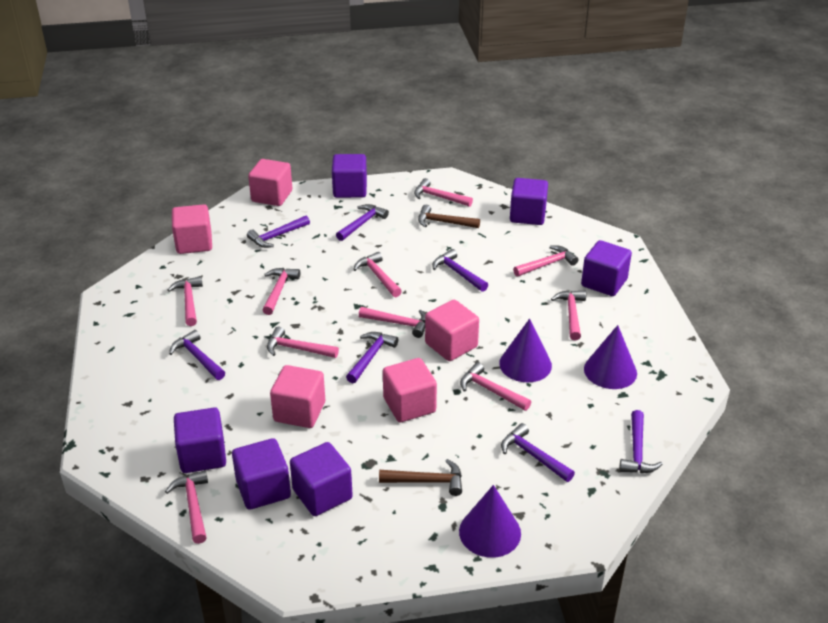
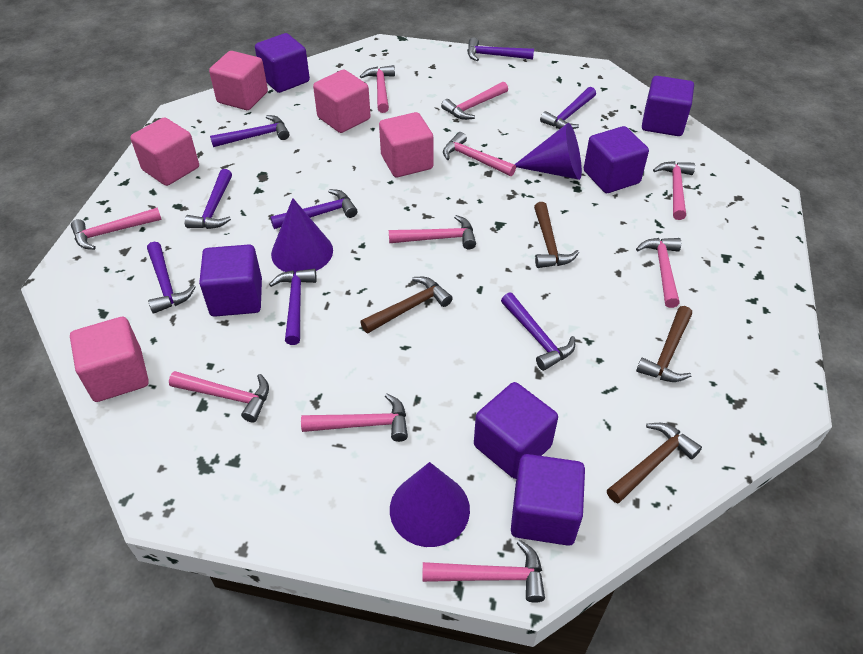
brown hammer: [379,459,462,496] [418,205,480,228] = 2 -> [360,277,453,333] [534,202,579,268] [607,423,702,503] [636,306,692,382] = 4
purple hammer: [169,330,225,380] [247,215,310,248] [336,204,389,241] [346,332,398,383] [432,249,488,292] [501,423,575,482] [619,410,663,473] = 7 -> [147,242,195,314] [184,169,232,229] [210,115,290,147] [269,269,317,345] [270,189,357,229] [467,37,534,61] [501,292,575,371] [540,87,596,129] = 8

